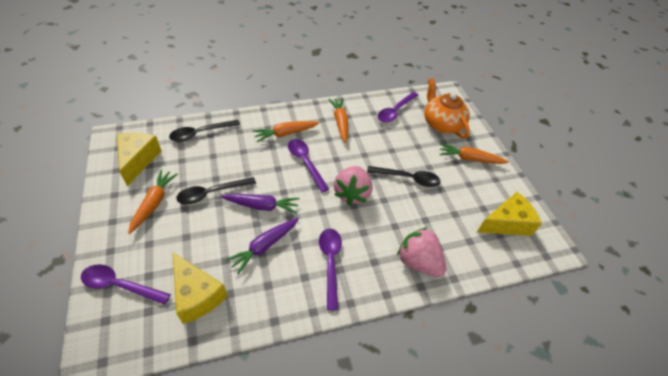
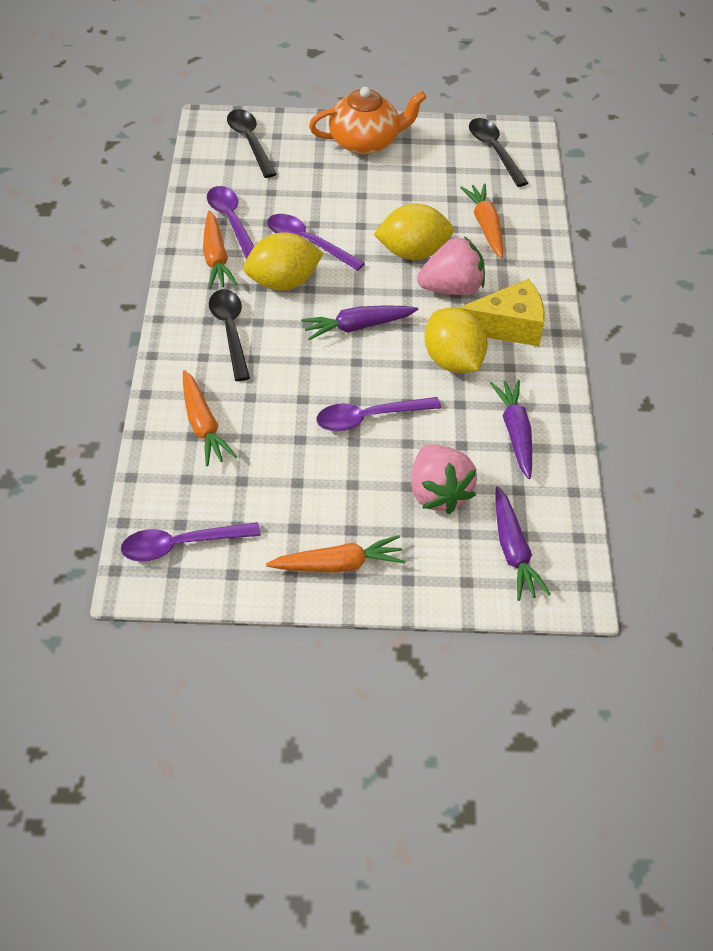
purple carrot: [221,194,300,214] [225,218,299,274] = 2 -> [301,305,418,340] [490,380,532,479] [495,486,551,601] = 3
yellow cheese: [117,132,162,186] [173,253,228,324] [477,192,542,236] = 3 -> [459,279,545,346] = 1
yellow lemon: none = 0 -> [243,232,323,291] [373,203,454,260] [424,308,488,373] = 3

